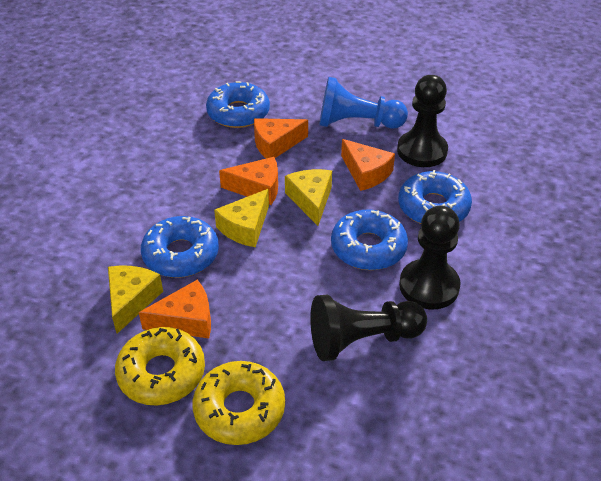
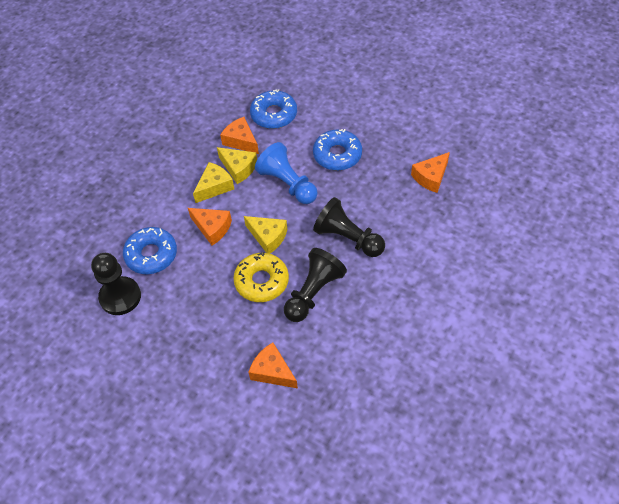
blue donut: [141,216,219,278] [206,81,270,128] [331,209,408,270] [398,170,472,224] = 4 -> [123,227,177,274] [250,89,297,129] [313,129,362,171] = 3
yellow donut: [115,327,205,405] [192,361,285,445] = 2 -> [233,252,289,302] = 1

